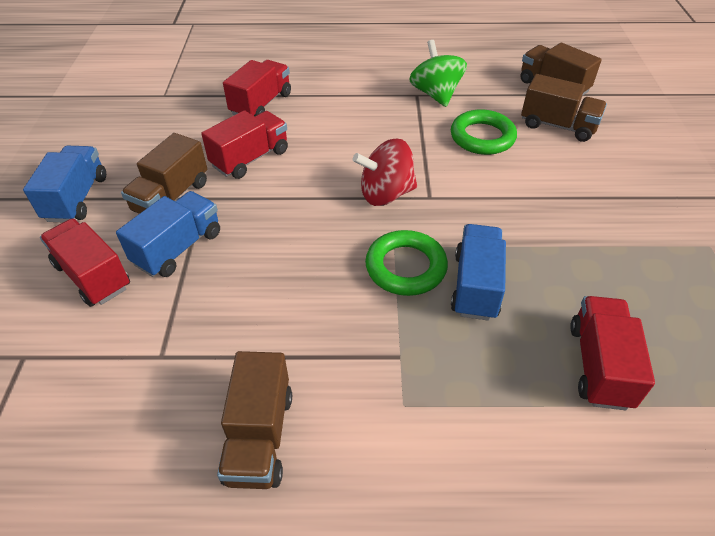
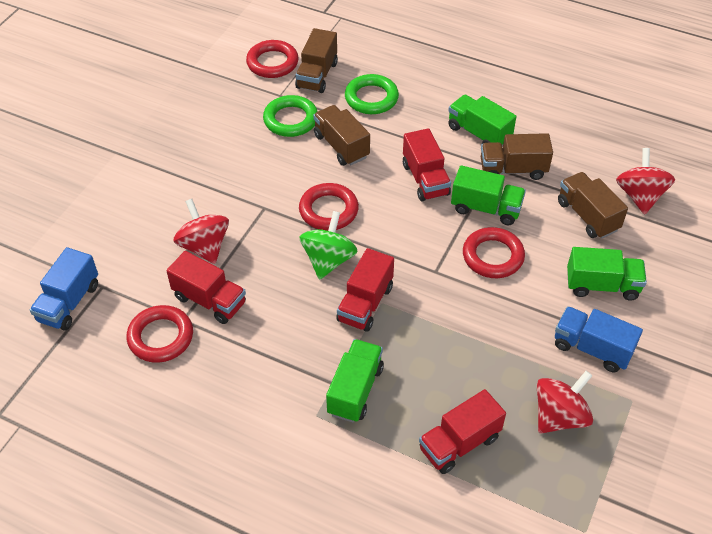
blue truck: [23,146,106,222] [116,191,220,277] [451,224,506,321] = 3 -> [30,247,98,331] [555,306,643,372] = 2
green truck: none = 0 -> [326,339,384,422] [448,95,516,147] [451,165,526,225] [567,247,647,301] = 4
red ring: none = 0 -> [126,305,193,363] [246,40,299,78] [299,183,359,231] [463,227,525,278] = 4
red spinning top: [353,139,417,206] = 1 -> [173,199,229,264] [537,371,593,434] [616,148,675,214] = 3

